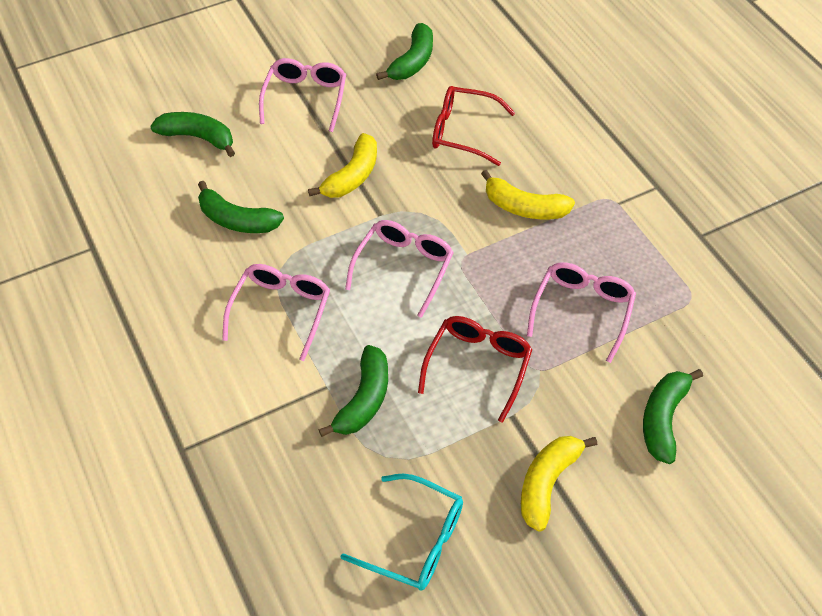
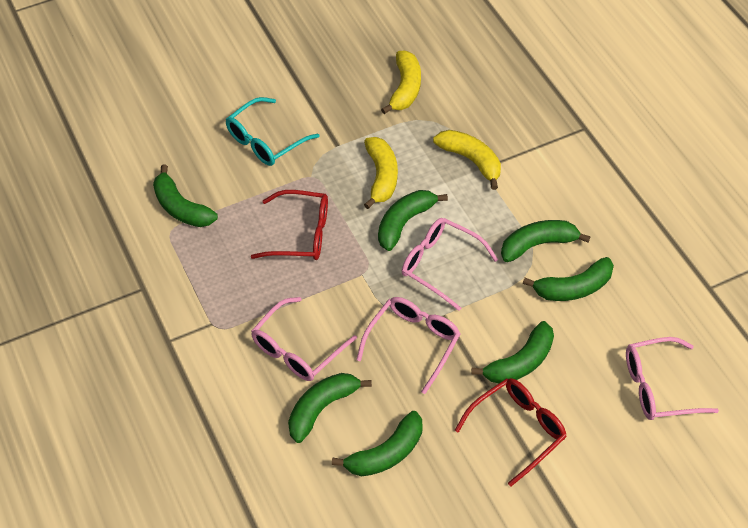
green banana: [150,112,235,157] [198,181,284,233] [318,345,388,437] [376,23,433,80] [643,369,703,464] = 5 -> [153,164,218,227] [288,373,372,443] [332,411,423,476] [378,190,448,251] [471,321,554,383] [501,220,590,262] [523,257,614,301] = 7

